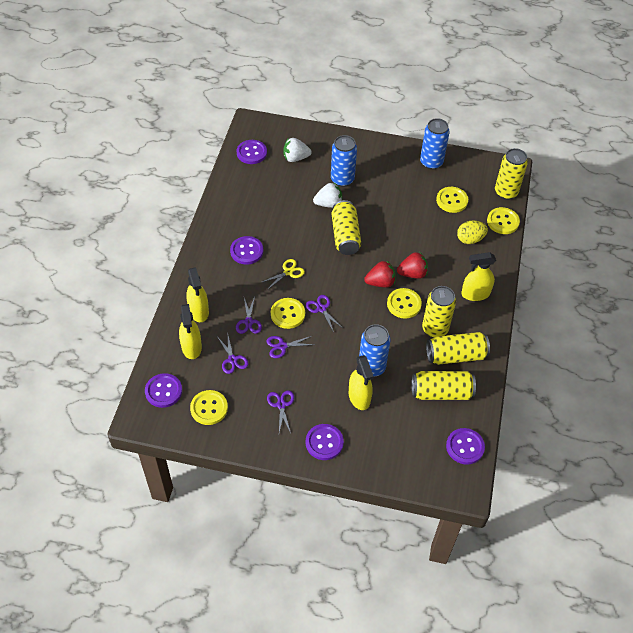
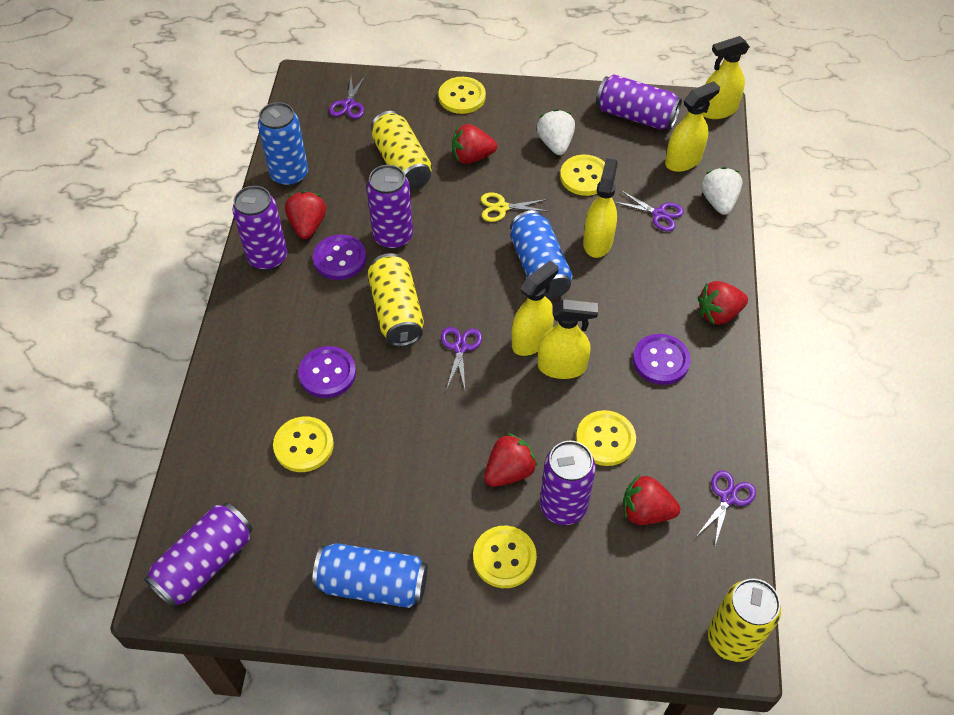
purple button: [145,373,182,408] [230,236,263,264] [236,140,267,164] [306,424,344,460] [446,428,485,465] = 5 -> [298,346,356,398] [313,234,366,280] [633,334,691,385] = 3
purple can: none = 0 -> [144,502,253,609] [232,186,287,270] [367,165,413,249] [540,441,596,525] [596,74,682,129] = 5
purple scissors: [218,336,248,374] [236,296,262,334] [267,336,314,358] [267,391,294,433] [306,295,344,332] = 5 -> [329,75,366,119] [441,327,482,390] [614,190,684,231] [697,470,756,545] = 4
red strawberry: [364,261,396,288] [397,252,428,279] = 2 -> [285,191,326,239] [452,124,497,164] [484,433,538,487] [623,475,680,525] [698,281,748,325] = 5
yellow can: [332,200,361,255] [412,371,476,400] [422,286,456,338] [426,332,490,365] [495,148,528,200] = 5 -> [368,253,424,347] [371,111,432,190] [708,579,781,662] = 3
yellow egg: [457,221,488,244] = 1 -> none = 0
yellow spray bottle: [179,304,202,359] [186,267,209,322] [349,355,374,410] [461,252,496,301] = 4 -> [512,261,558,356] [538,299,598,379] [583,158,618,258] [665,81,720,172] [702,36,750,119] = 5

